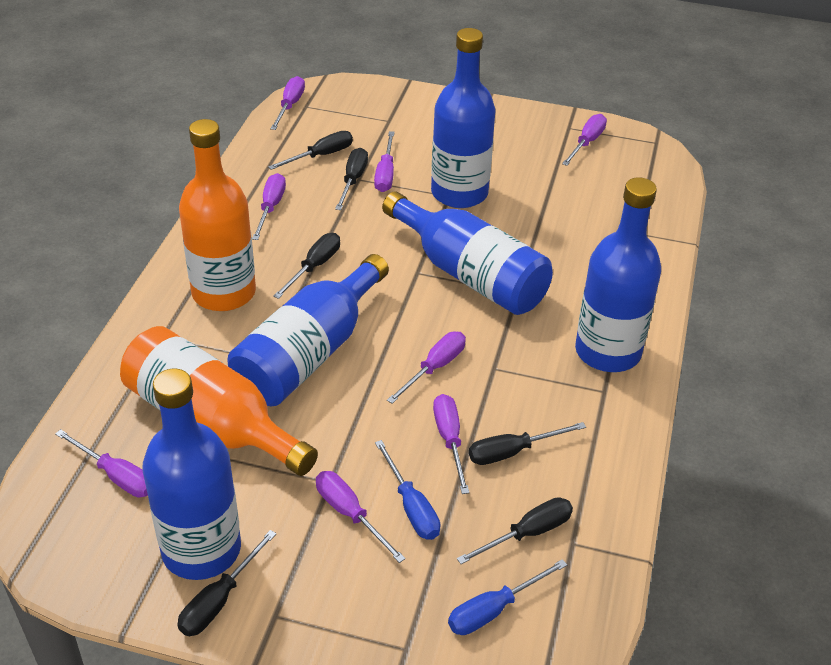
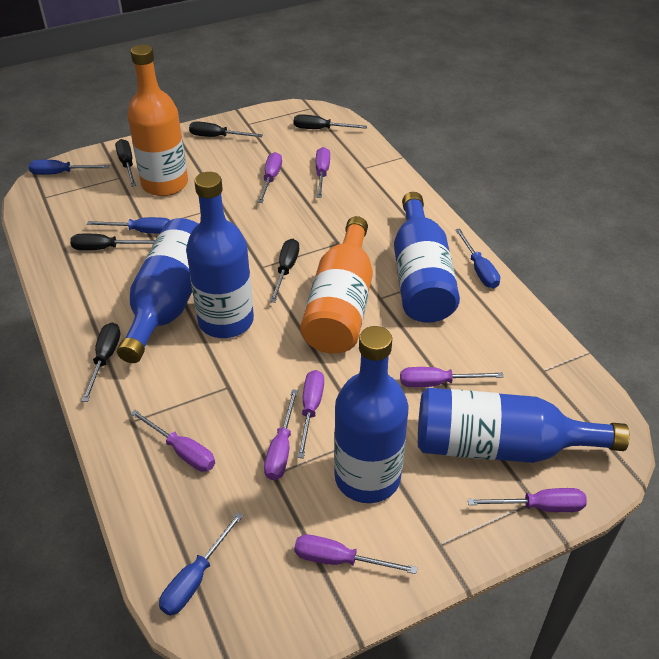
blue screwdriver: [375,440,440,540] [448,559,567,635] = 2 -> [29,160,109,175] [87,217,170,234] [159,512,243,616] [455,228,500,288] = 4

